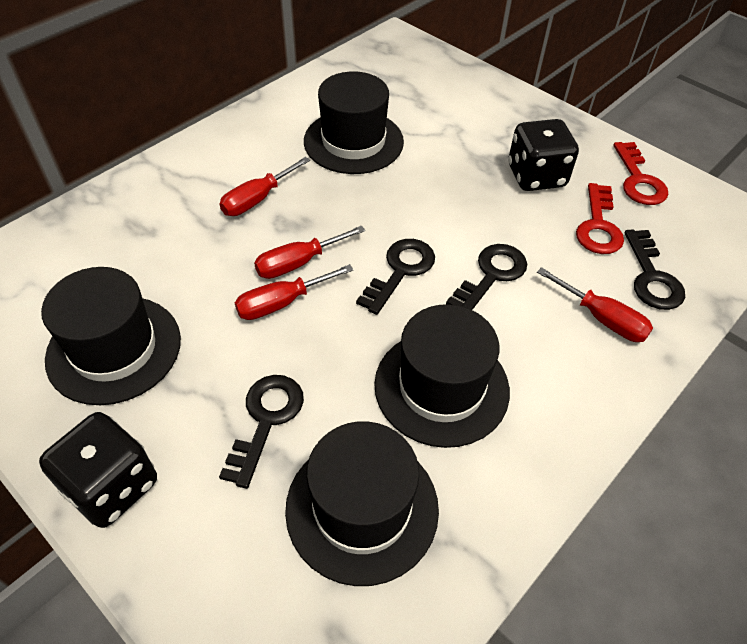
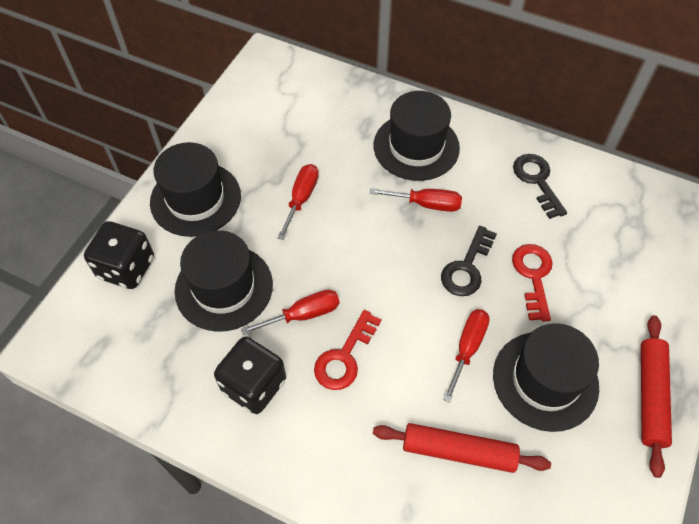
black key: [219,375,304,489] [356,239,435,315] [446,244,527,310] [624,229,685,310] = 4 -> [441,226,497,296] [513,154,567,219] = 2
red rolling pin: none = 0 -> [373,423,551,473] [641,315,672,478] = 2

